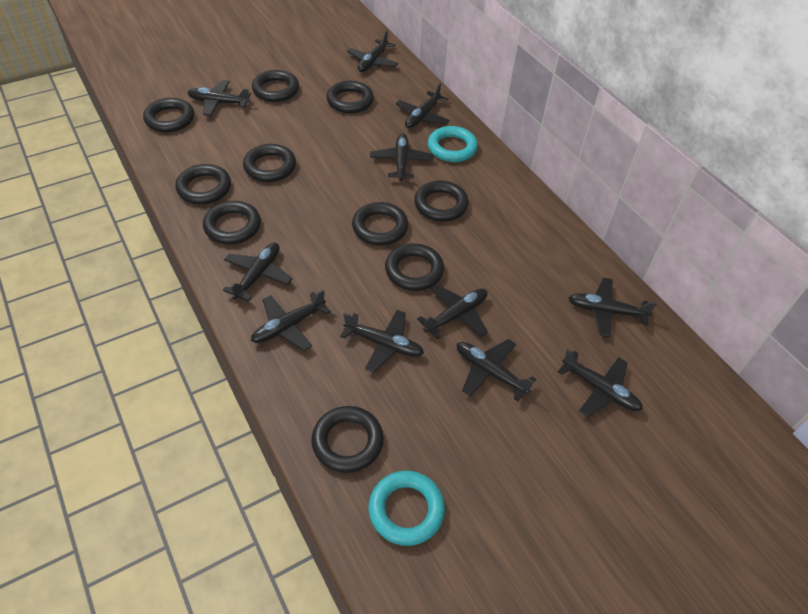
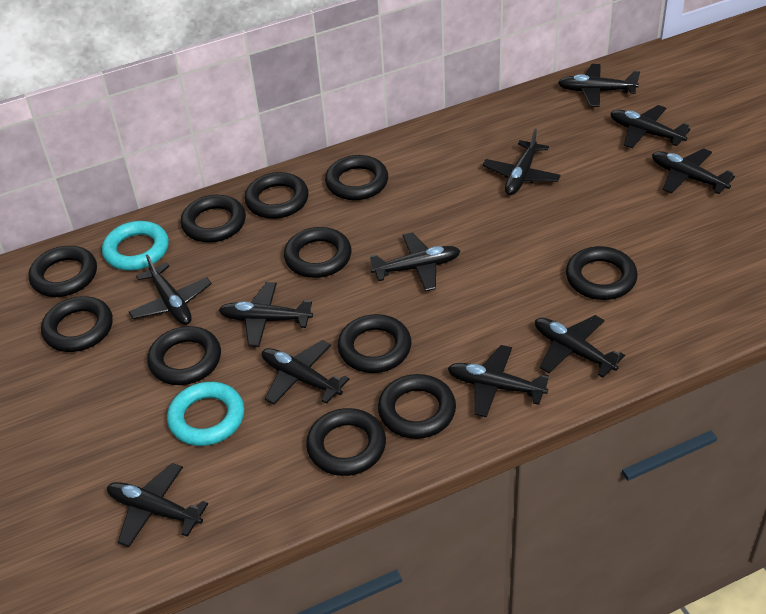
black ring: [143,98,194,133] [175,164,231,204] [203,201,261,245] [243,144,296,182] [252,70,299,102] [312,406,384,473] [326,81,374,113] [352,202,408,246] [385,243,444,291] [414,181,469,222] = 10 -> [28,246,97,297] [41,296,113,352] [147,326,221,385] [181,195,246,243] [245,172,309,219] [284,227,352,278] [306,408,386,476] [325,155,388,200] [338,314,411,373] [378,374,456,439] [566,246,638,300] = 11

